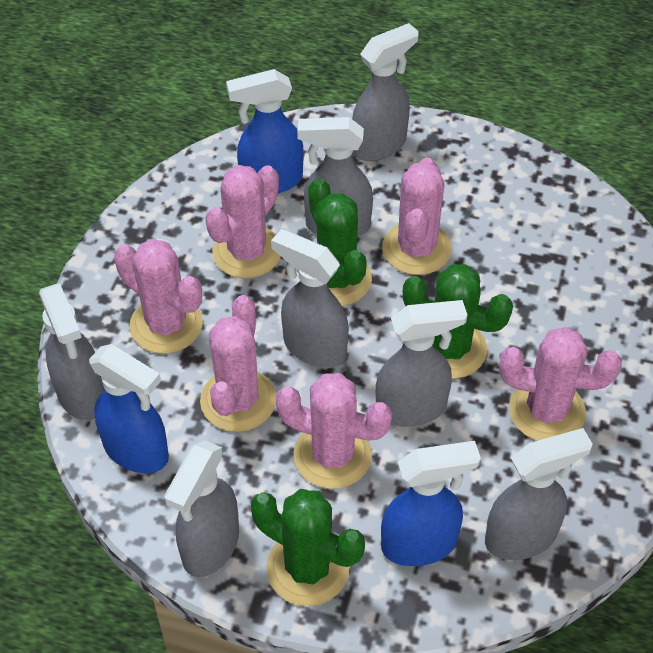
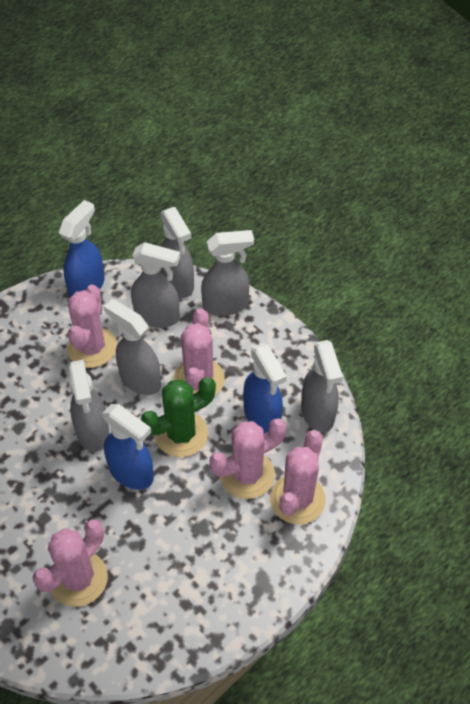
green cactus: [251,489,365,606] [308,178,372,306] [403,264,513,379] = 3 -> [141,377,216,457] = 1
grey spray bottle: [39,283,105,420] [164,440,239,577] [271,229,349,368] [297,117,373,237] [352,23,419,161] [376,300,467,427] [485,428,593,560] = 7 -> [69,359,109,452] [104,299,161,395] [131,242,180,328] [161,207,194,298] [201,230,254,316] [301,340,343,433] = 6
pink cactus: [114,239,203,354] [200,295,276,432] [205,165,281,278] [275,373,392,489] [382,158,452,275] [499,327,622,441] = 6 -> [32,519,108,607] [67,285,117,368] [173,309,225,395] [209,418,286,499] [270,430,326,524] = 5

